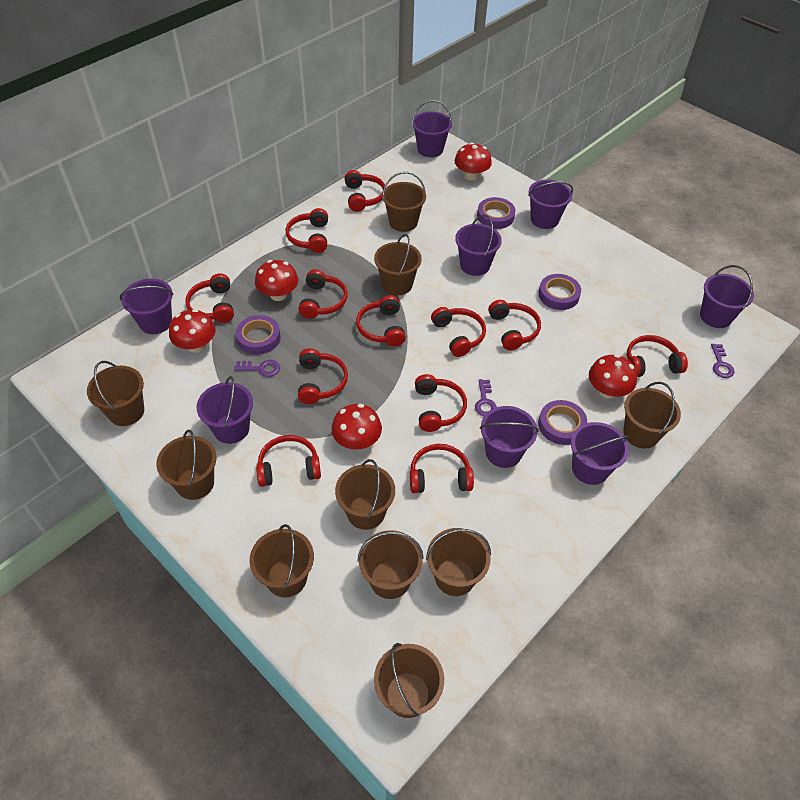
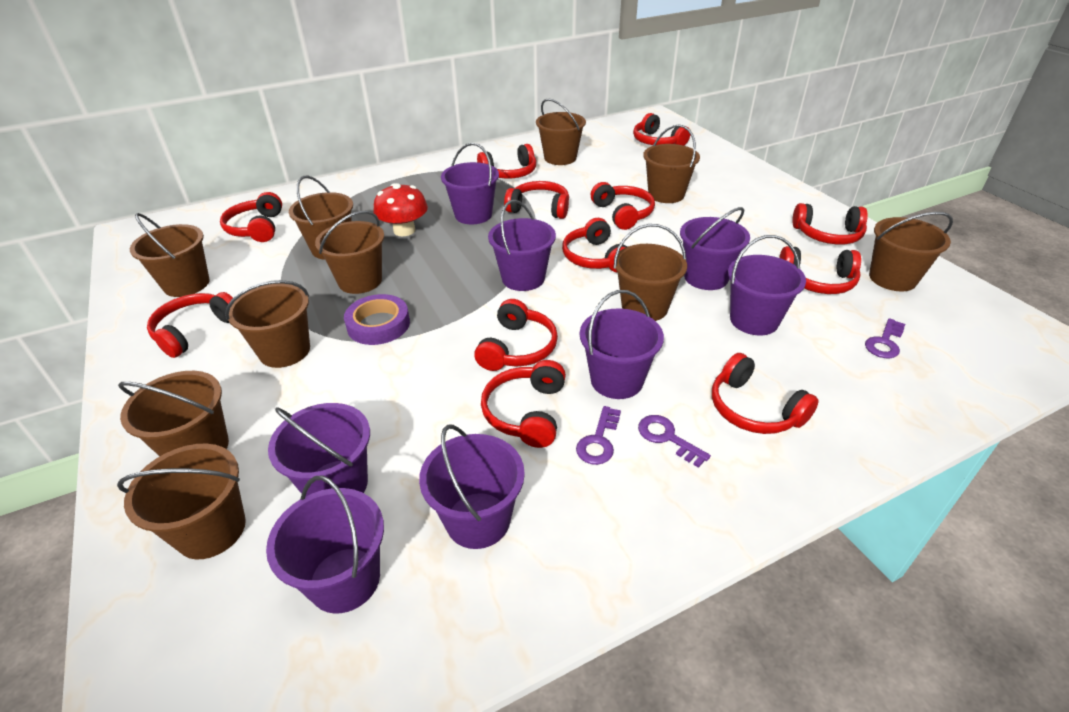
purple tape: [236,315,281,354] [477,197,516,229] [538,274,581,310] [538,400,587,445] = 4 -> [344,294,410,345] = 1
red mushroom: [169,309,216,353] [255,260,298,301] [331,404,382,450] [455,142,492,181] [589,354,637,399] = 5 -> [373,183,428,236] = 1

